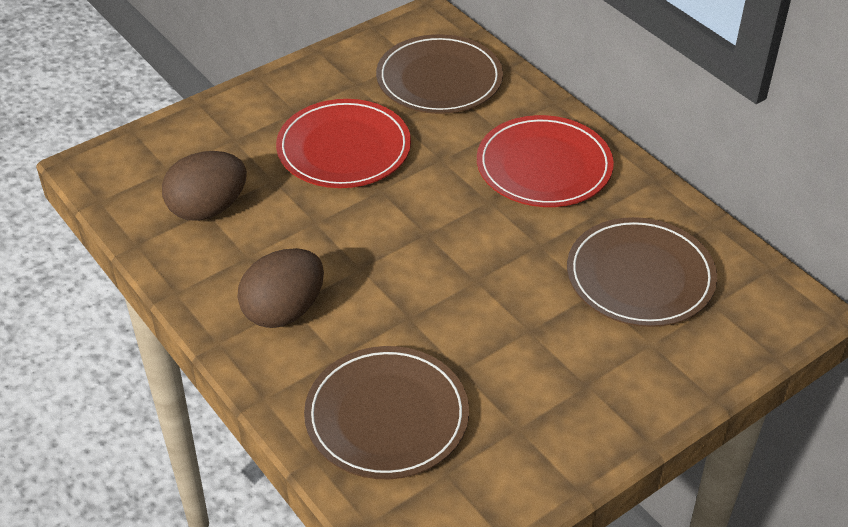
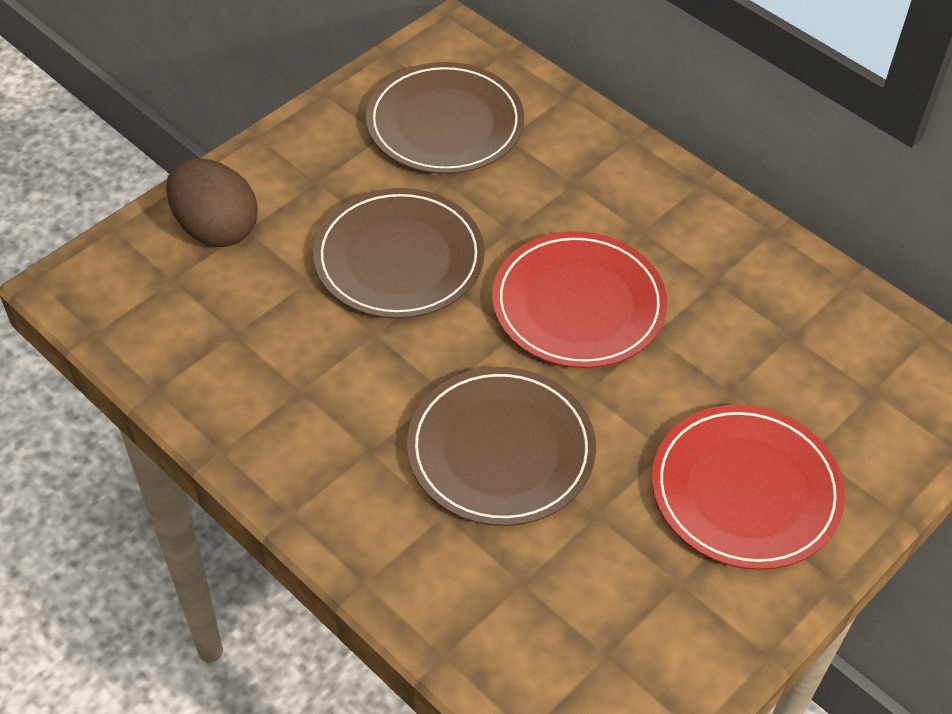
brown egg: [162,151,247,221] [238,248,324,328] = 2 -> [166,158,258,247] = 1

